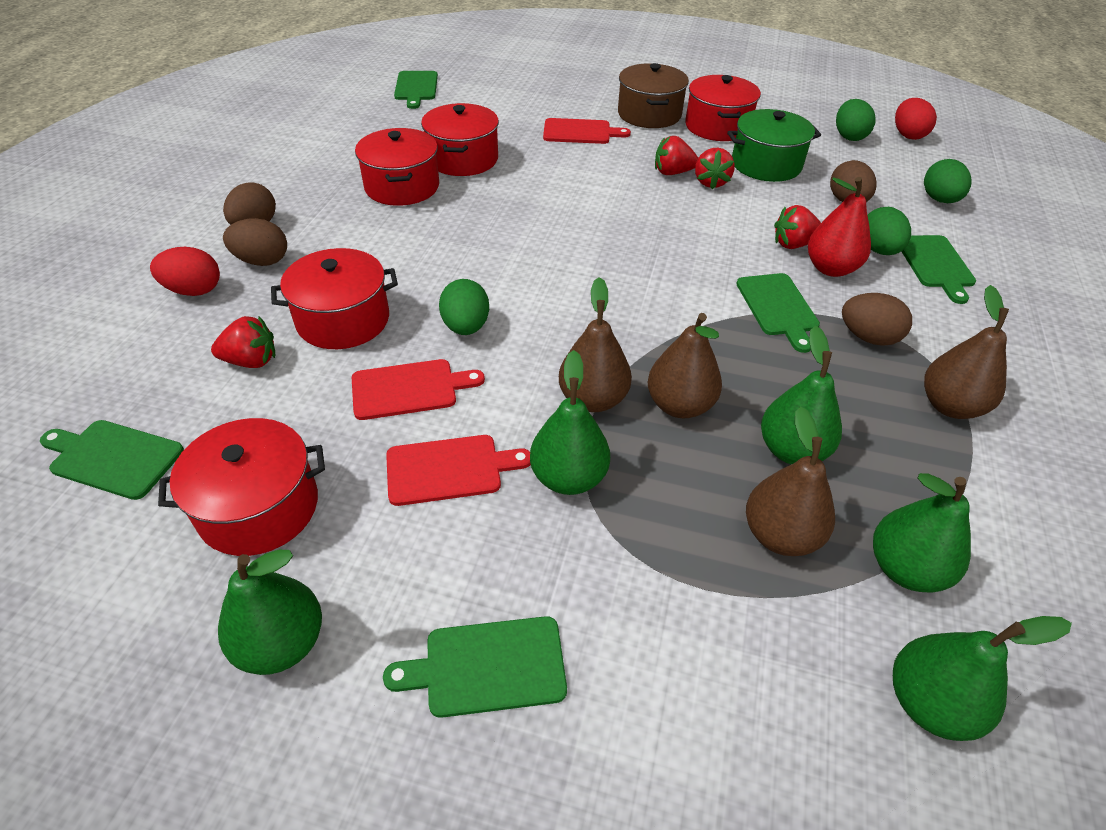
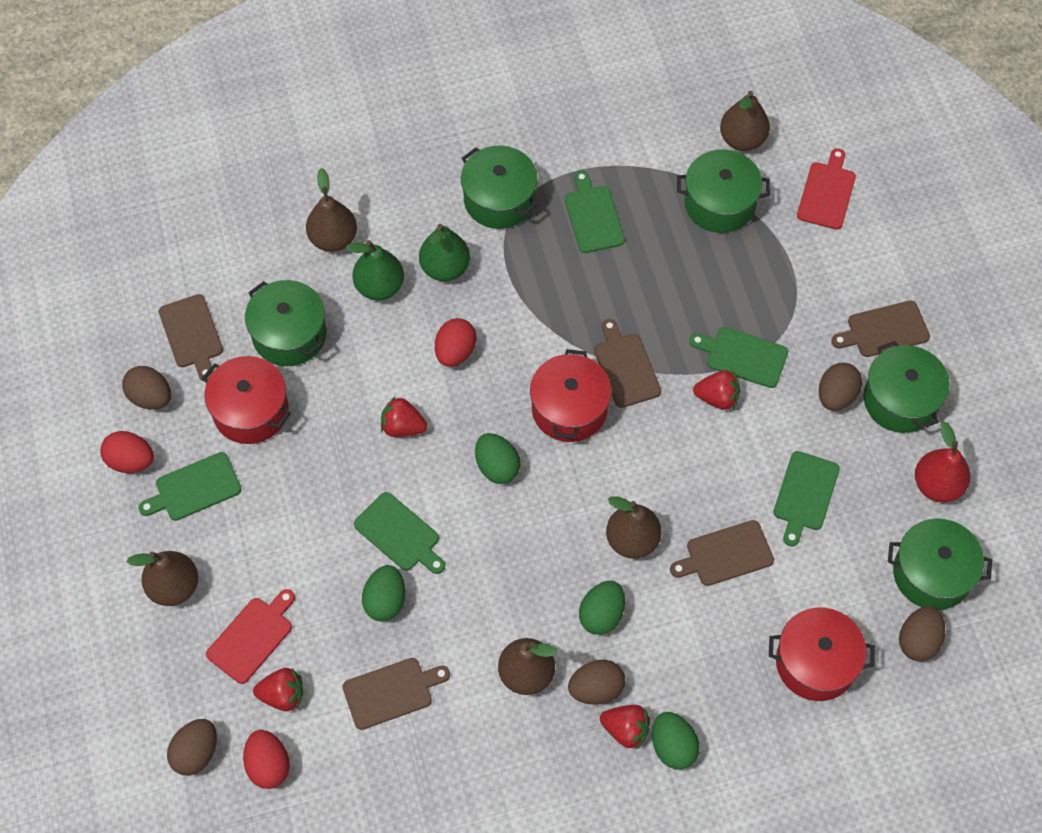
brown cutting board: none = 0 -> [159,294,223,381] [343,658,450,730] [594,319,662,408] [670,520,774,586] [831,301,930,357] = 5
brown egg: [223,182,276,225] [223,218,287,266] [830,160,877,202] [842,293,912,346] = 4 -> [122,366,171,410] [167,719,217,776] [568,660,625,705] [819,363,862,411] [899,606,945,661] = 5
brown pear: [559,277,632,412] [648,313,722,418] [746,407,835,556] [924,285,1009,419] = 4 -> [127,551,198,606] [306,168,357,252] [498,638,557,695] [606,496,662,559] [720,91,770,151] = 5
brown pot: [618,63,689,128] = 1 -> none = 0
green pear: [218,550,322,675] [530,350,610,495] [761,326,842,464] [873,473,971,593] [893,616,1072,741] = 5 -> [346,240,404,300] [419,224,470,281] = 2
green pot: [727,109,821,182] = 1 -> [245,280,326,366] [461,146,538,229] [677,149,770,233] [863,341,950,433] [888,518,992,610] = 5
red cutting board: [351,359,485,420] [386,435,531,506] [543,118,631,144] = 3 -> [206,589,295,684] [797,148,856,230] = 2
red egg: [150,247,220,296] [895,98,937,140] = 2 -> [100,431,154,473] [243,730,290,789] [435,318,477,367] = 3
red pot: [158,418,325,556] [271,248,398,349] [355,128,439,206] [421,103,499,176] [685,75,761,141] = 5 -> [202,356,291,444] [530,349,611,442] [769,608,875,701] = 3

